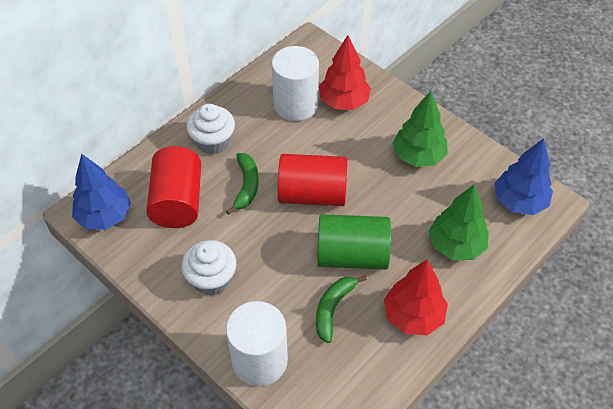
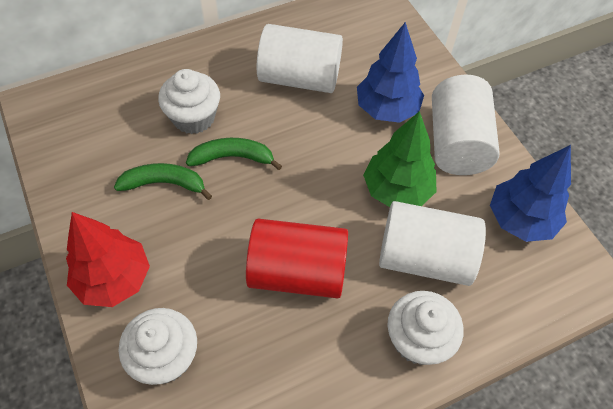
green cylinder: [317,214,391,270] = 1 -> none = 0
green tree: [393,91,448,167] [429,185,489,260] = 2 -> [363,111,436,207] = 1
red cylinder: [146,146,201,228] [278,154,347,206] = 2 -> [246,219,348,298] = 1
red tree: [319,35,371,110] [384,260,448,335] = 2 -> [66,212,150,307] = 1
white cupcake: [182,240,236,296] [187,104,235,155] = 2 -> [119,308,197,385] [158,69,220,134] [388,291,463,365] = 3
white cylinder: [226,301,288,386] [272,46,319,121] = 2 -> [257,24,343,93] [379,201,486,286] [432,75,500,175] = 3

